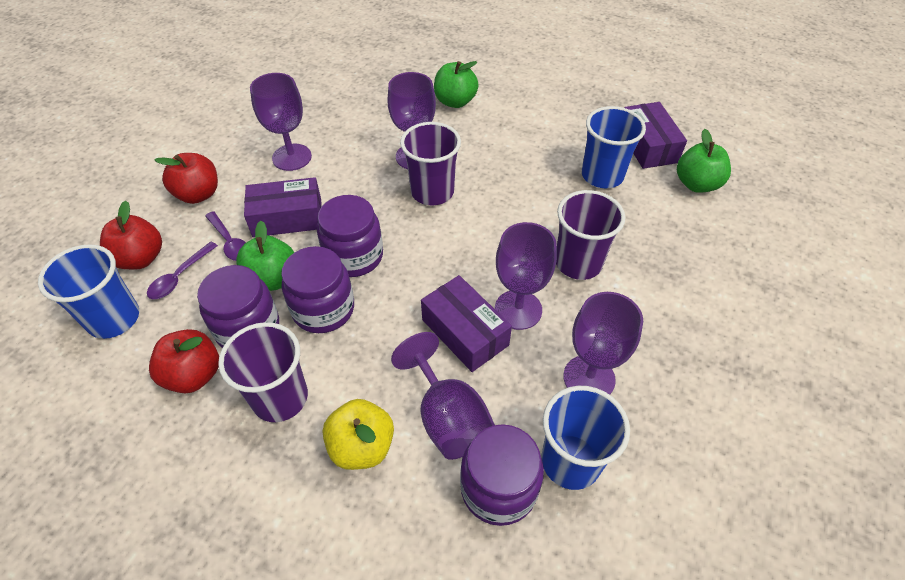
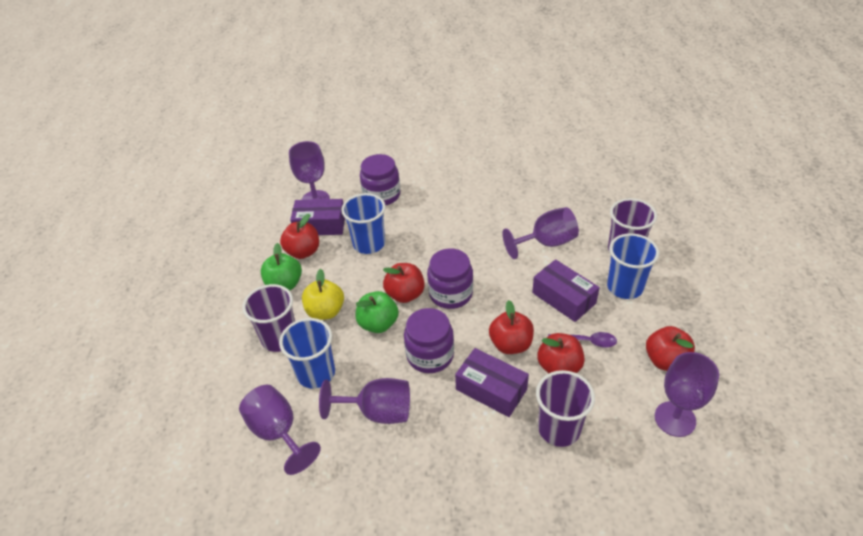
green apple: [236,221,294,291] [434,61,479,108] [677,129,731,193] = 3 -> [261,243,302,291] [356,291,399,333] = 2
purple jar: [197,265,279,348] [281,246,354,333] [317,195,383,277] [460,424,544,526] = 4 -> [360,154,400,206] [404,308,454,373] [427,248,473,309] = 3
purple spoon: [147,242,218,299] [205,211,246,261] = 2 -> [548,332,617,347] = 1
red apple: [100,200,162,269] [149,329,219,394] [155,153,218,204] = 3 -> [280,214,319,259] [383,263,425,303] [489,300,534,354] [537,333,585,373] [646,326,695,371] = 5

